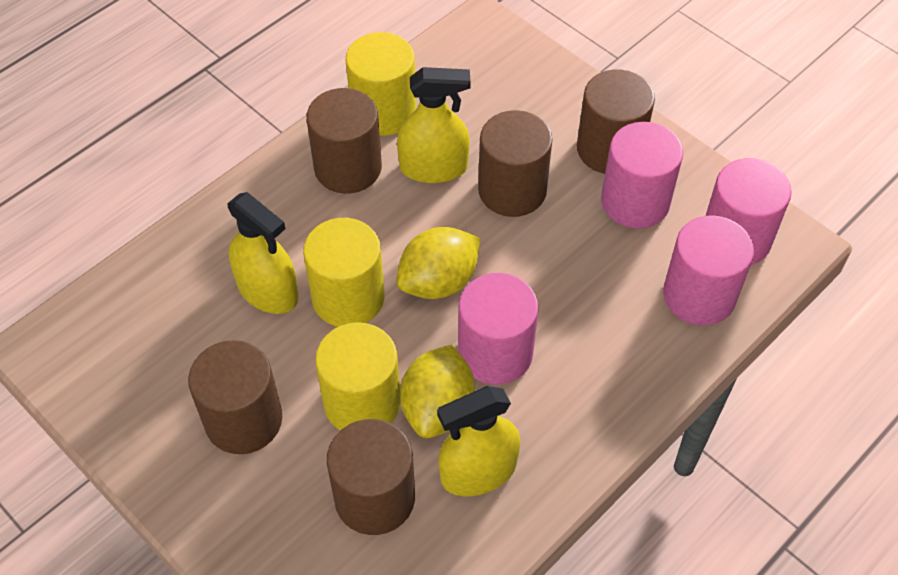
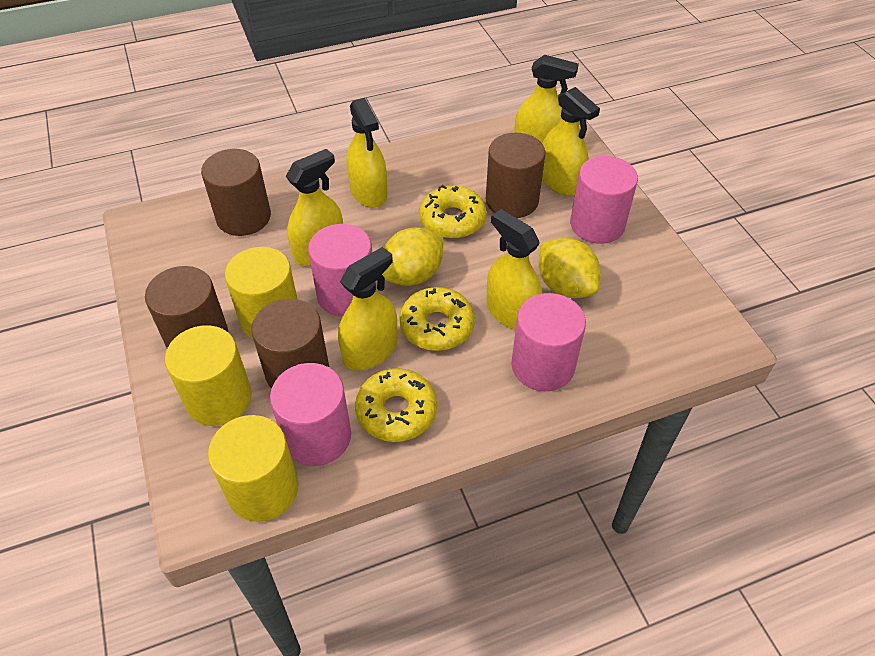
brown cylinder: [188,340,282,454] [306,88,382,194] [326,419,415,535] [478,110,553,217] [577,70,655,174] = 5 -> [145,266,228,348] [201,149,271,236] [251,299,329,389] [486,133,545,218] = 4
yellow donut: none = 0 -> [355,368,437,442] [399,287,475,351] [419,185,487,238] = 3
yellow spray bottle: [227,192,298,314] [397,67,471,183] [437,386,520,496] = 3 -> [286,149,343,266] [338,247,397,370] [347,98,387,208] [486,209,542,330] [514,55,579,144] [542,87,600,196] = 6

